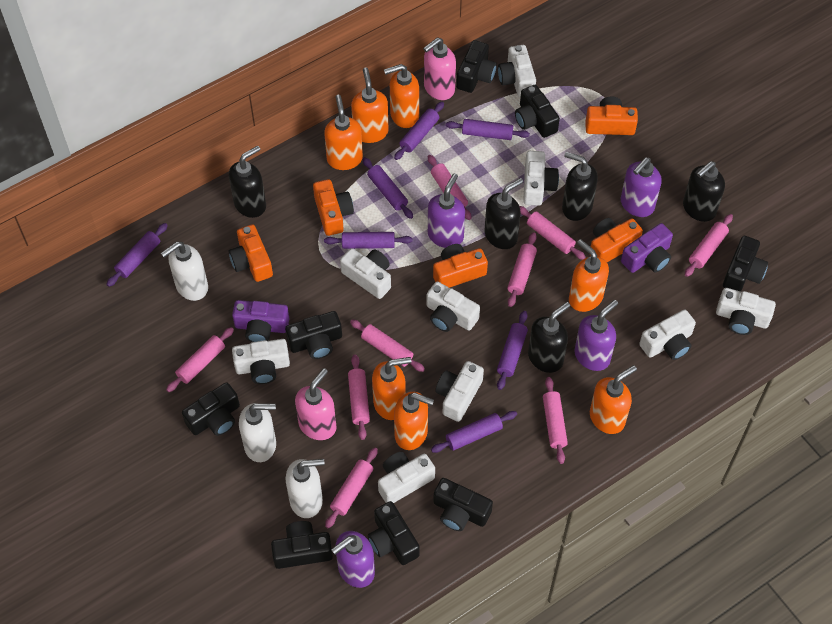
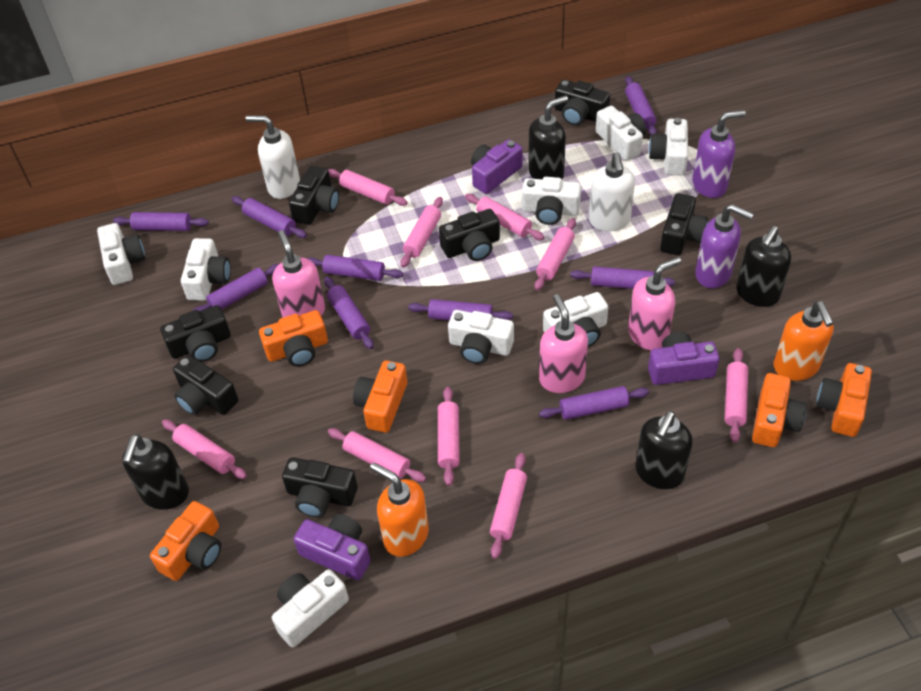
black camera: [182,382,240,436] [271,521,333,569] [285,311,342,359] [368,501,420,565] [433,478,493,531] [456,40,497,93] [515,85,560,138] [723,236,768,292] = 8 -> [160,305,231,362] [173,355,238,415] [282,457,358,517] [289,166,339,225] [439,209,500,261] [555,79,610,126] [660,193,708,255] = 7
black soap dispenser: [229,145,266,218] [485,178,523,249] [528,302,570,373] [562,152,598,221] [683,161,725,222] = 5 -> [122,434,189,510] [528,95,568,179] [635,411,693,489] [736,226,791,307] = 4
orange soap dispenser: [324,95,363,170] [351,67,389,143] [372,357,411,420] [384,64,419,128] [394,392,434,450] [569,239,609,312] [590,365,637,434] = 7 -> [370,463,429,557] [774,301,834,381] = 2
pink soap dispenser: [295,368,337,440] [423,37,456,100] = 2 -> [272,230,325,318] [539,294,588,393] [628,257,681,350] = 3
purple camera: [232,300,289,342] [621,223,673,273] = 2 -> [294,514,371,580] [471,139,523,194] [648,332,720,385] = 3
purple rolling pin: [106,223,168,287] [324,232,412,249] [362,157,413,219] [394,101,444,160] [431,411,517,453] [446,119,530,140] [497,311,528,390] = 7 -> [113,212,209,231] [193,264,279,311] [232,196,307,238] [307,255,403,281] [324,277,374,349] [408,299,513,320] [539,386,649,420] [570,266,675,289] [625,76,657,135] = 9
purple soap dispenser: [331,531,375,588] [428,174,465,248] [575,300,618,371] [621,157,662,217] = 4 -> [692,110,746,198] [695,204,753,288] = 2
white camera: [232,339,290,384] [340,248,391,299] [378,452,435,503] [426,281,480,332] [435,361,484,422] [498,45,536,97] [523,151,559,206] [639,309,696,360] [716,288,776,335] = 9 -> [97,223,146,285] [181,238,231,301] [272,569,349,647] [448,310,514,364] [522,177,581,225] [543,292,608,347] [596,106,646,161] [649,118,688,176] = 8
white soap dispenser: [161,242,208,301] [239,403,276,462] [286,459,325,518] = 3 -> [246,115,300,199] [589,152,635,231] = 2

